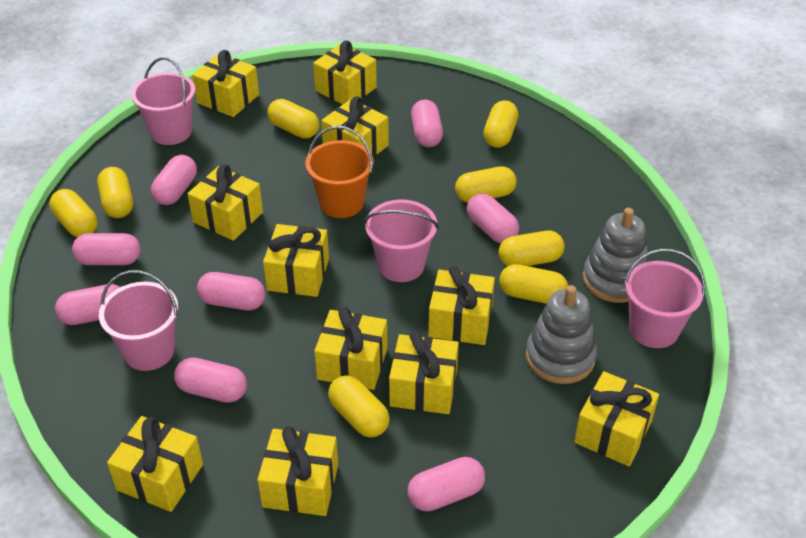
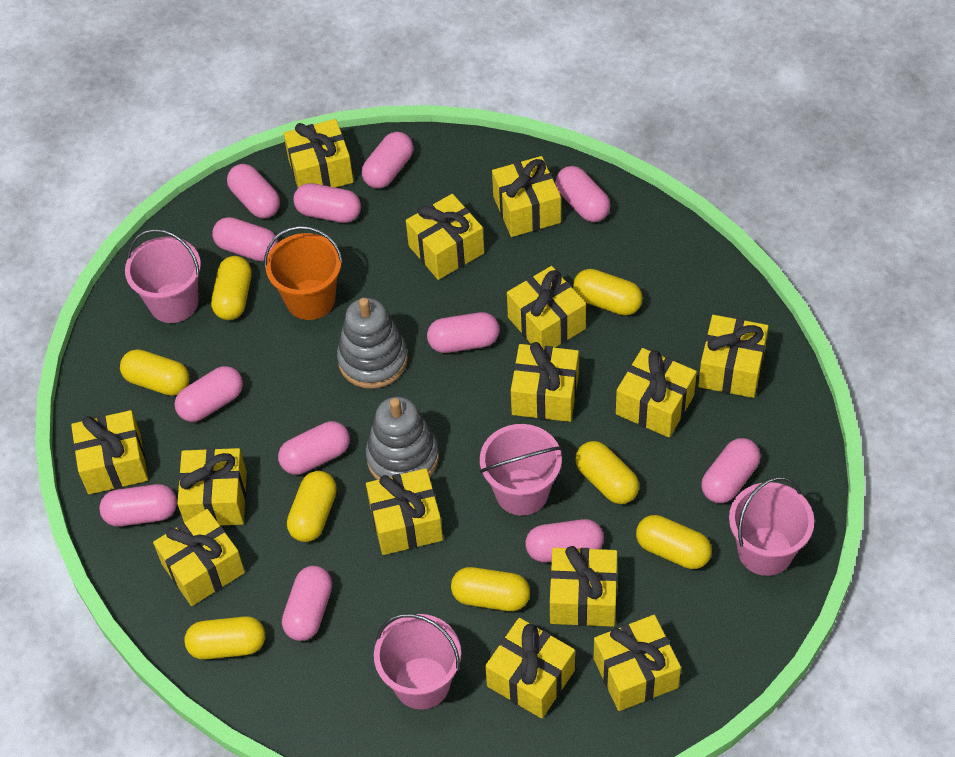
pink capsule: [55,284,120,325] [72,233,141,265] [151,155,197,205] [174,358,247,403] [197,272,266,310] [407,457,485,512] [411,100,443,147] [467,193,519,243] = 8 -> [99,484,177,526] [174,366,243,422] [212,217,278,262] [227,164,280,218] [278,421,350,475] [282,566,332,641] [293,183,361,223] [361,132,413,188] [427,312,499,353] [526,519,604,562] [555,166,611,222] [701,438,760,503] = 12
yellow gift: [107,416,203,512] [187,164,263,241] [192,50,259,117] [257,426,338,516] [263,224,329,297] [313,41,377,104] [314,307,388,390] [321,97,389,158] [389,331,459,414] [428,266,495,345] [574,371,659,466] = 11 -> [71,410,148,494] [153,509,245,606] [177,448,247,526] [283,119,354,188] [366,468,443,555] [406,194,484,280] [485,618,575,719] [492,156,561,237] [507,266,586,348] [511,342,579,422] [550,546,617,627] [594,615,681,711] [616,348,697,438] [698,315,769,398] = 14

